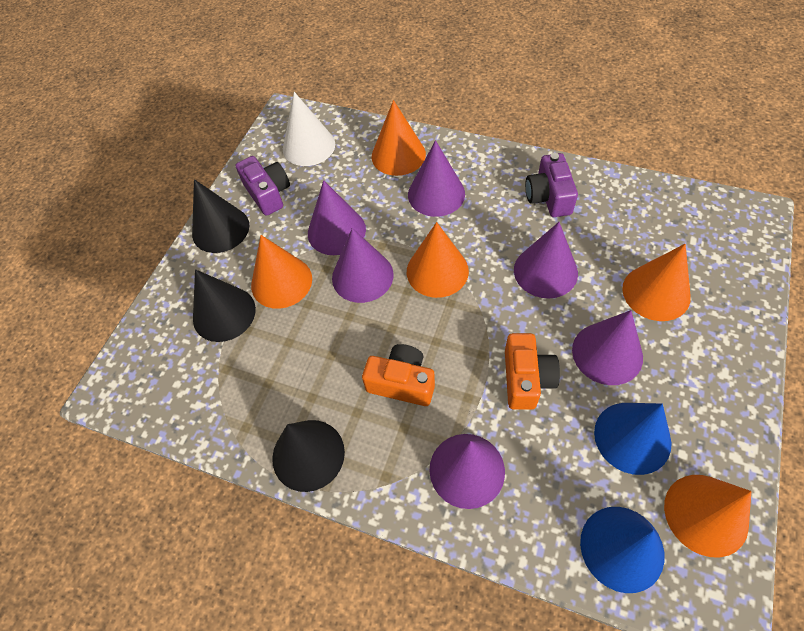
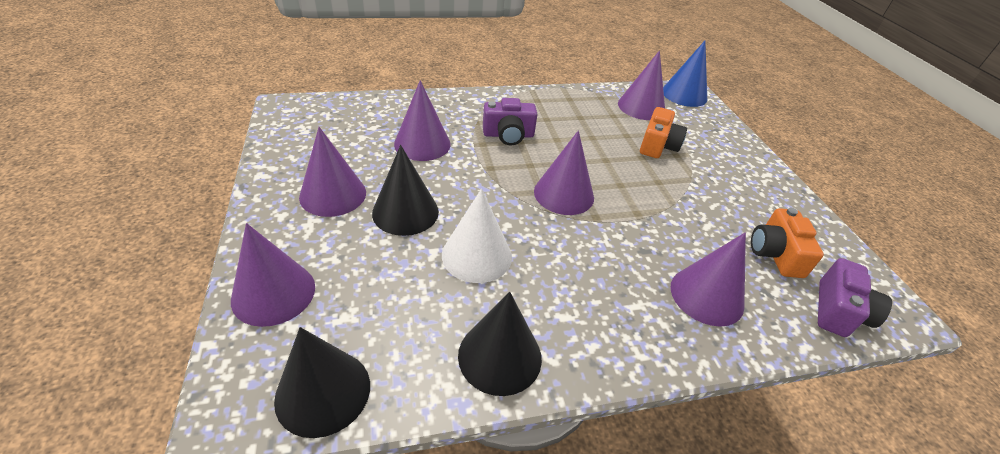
blue cone: [580,507,664,593] [594,403,671,475] = 2 -> [663,41,707,107] = 1
orange cone: [251,235,312,309] [372,100,426,176] [407,222,469,298] [622,244,691,321] [664,475,751,558] = 5 -> none = 0

